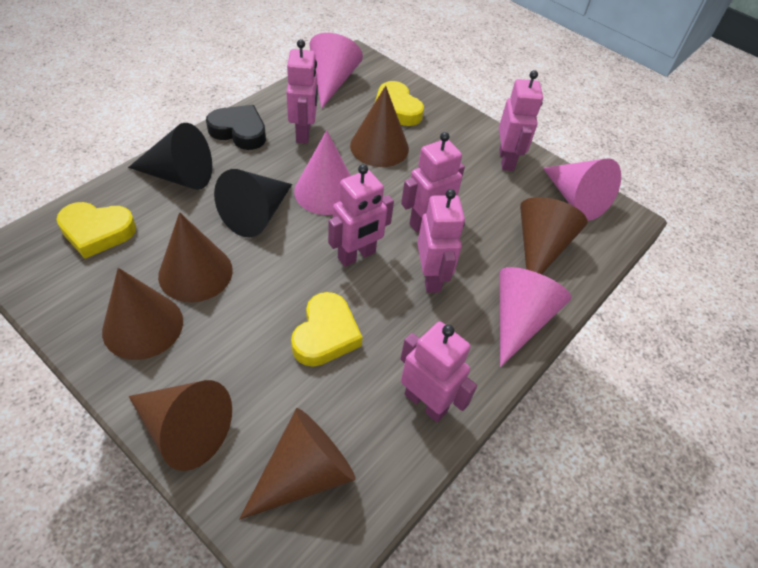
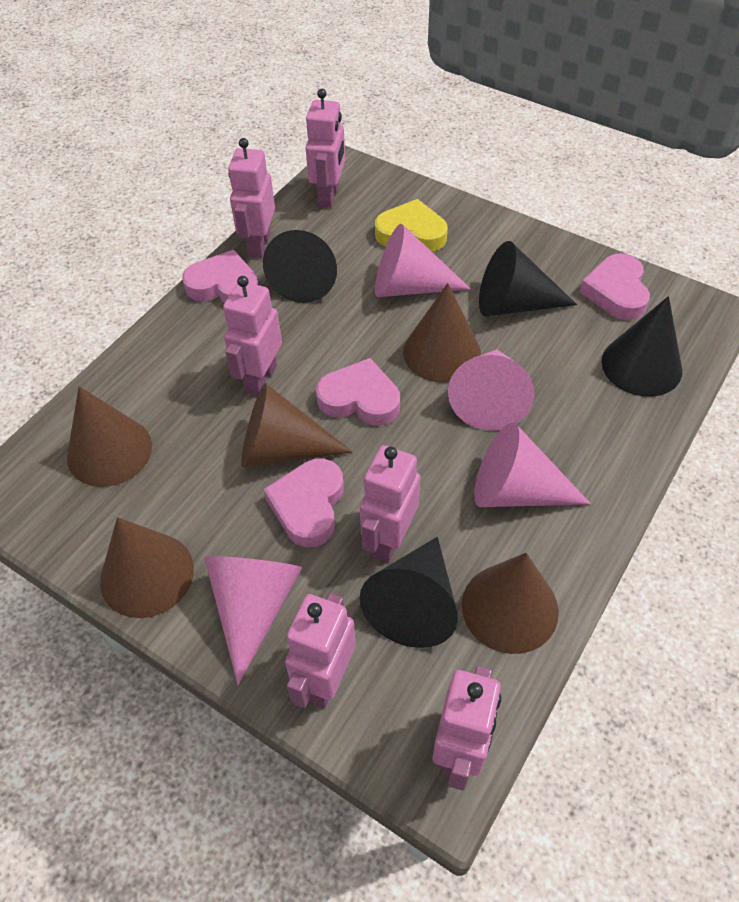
black cone: [128,123,212,190] [214,169,292,237] = 2 -> [263,230,337,303] [359,537,458,648] [479,241,577,317] [602,296,682,397] = 4
black heart: [206,105,266,150] = 1 -> none = 0
brown cone: [102,268,183,360] [129,380,232,471] [158,212,233,302] [239,408,356,520] [350,86,409,167] [520,197,588,274] = 6 -> [67,386,152,487] [100,517,194,618] [241,383,353,468] [403,283,481,383] [462,553,559,654] = 5
pink heart: none = 0 -> [182,250,258,303] [264,458,344,547] [316,358,400,426] [579,253,650,320] = 4
yellow heart: [56,202,136,259] [291,292,363,367] [375,81,424,126] = 3 -> [375,199,448,252] = 1

